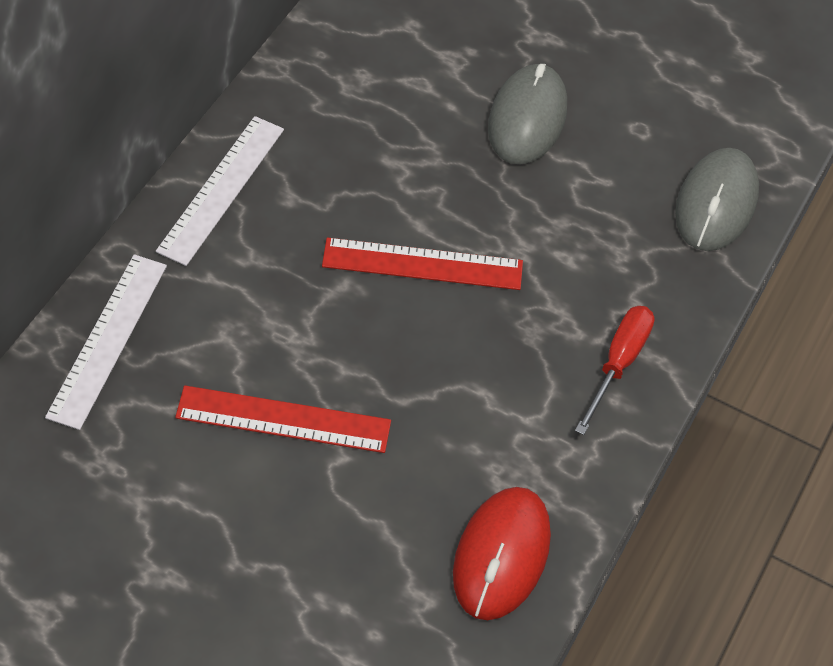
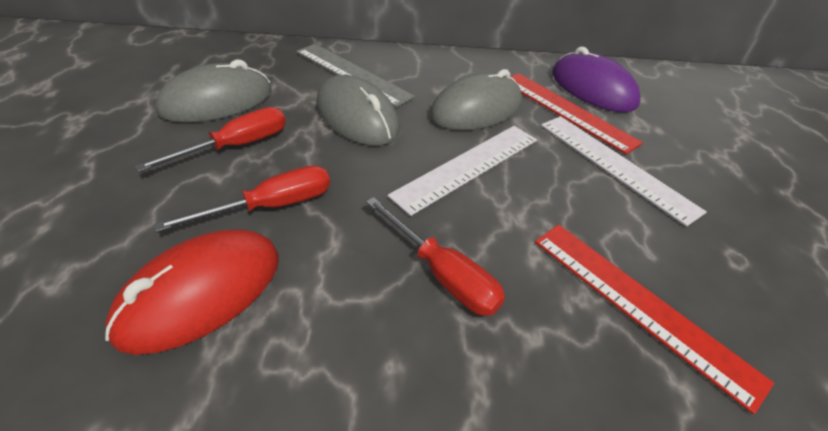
grey mouse: [488,64,567,164] [675,148,759,251] = 2 -> [156,59,271,123] [317,75,400,146] [430,69,522,131] = 3
grey ruler: none = 0 -> [296,44,415,108] = 1
purple mouse: none = 0 -> [552,46,641,112] = 1
red screwdriver: [575,306,655,435] = 1 -> [134,107,286,172] [154,165,330,232] [366,197,505,316] = 3

